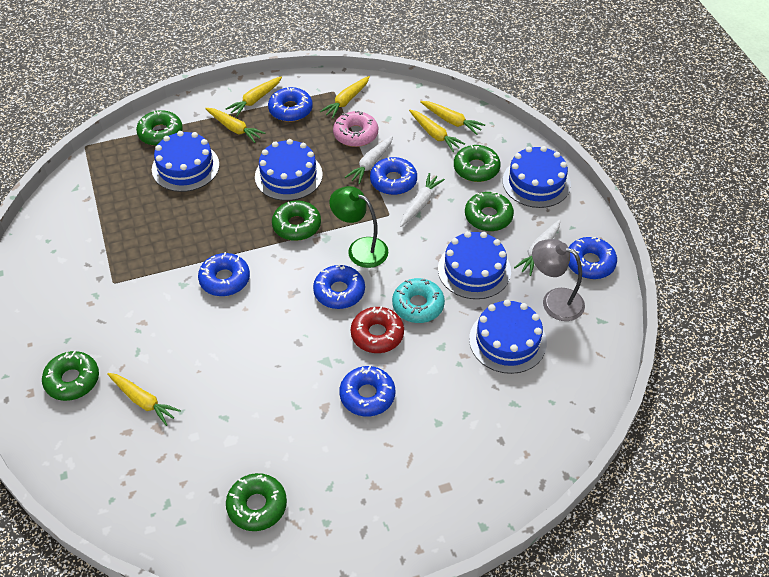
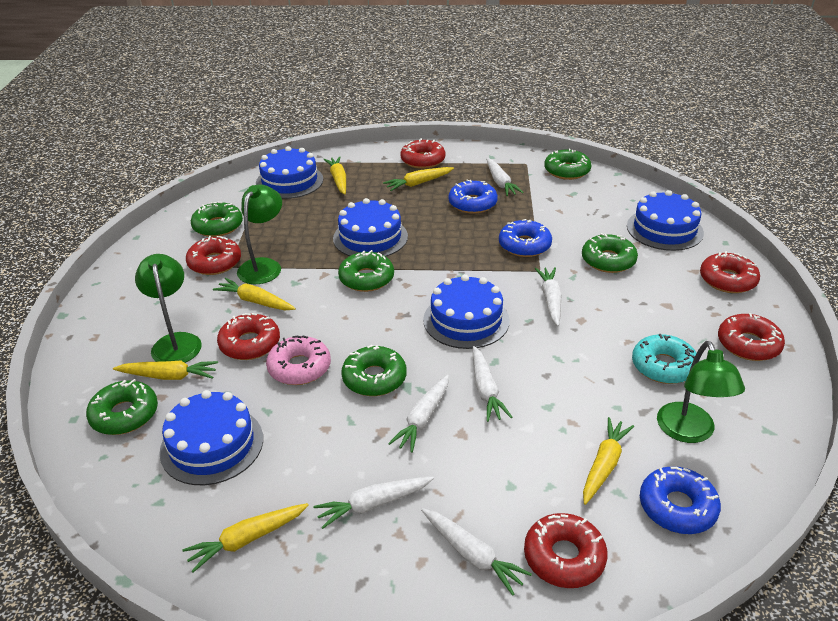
blue donut: [198,252,250,296] [268,87,313,122] [313,265,365,309] [339,366,395,416] [370,157,417,195] [568,237,617,279] = 6 -> [448,179,498,214] [499,219,552,257] [640,466,721,534] = 3
green lamp: [329,186,388,268] = 1 -> [135,254,202,363] [237,184,282,284] [657,341,745,443] = 3
grey lamp: [532,239,585,321] = 1 -> none = 0
red donut: [351,306,404,353] = 1 -> [186,236,241,275] [217,313,280,360] [400,138,445,169] [524,513,608,588] [700,251,760,293] [718,313,785,361] = 6
white carrot: [345,135,393,184] [400,173,445,227] [514,220,560,276] = 3 -> [313,476,434,529] [388,375,449,453] [421,508,532,596] [473,346,512,422] [486,158,524,196] [535,267,561,326] = 6

